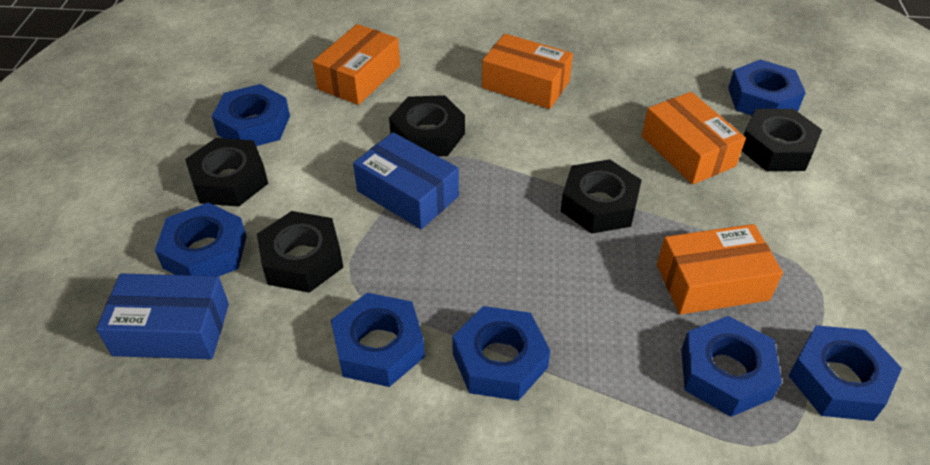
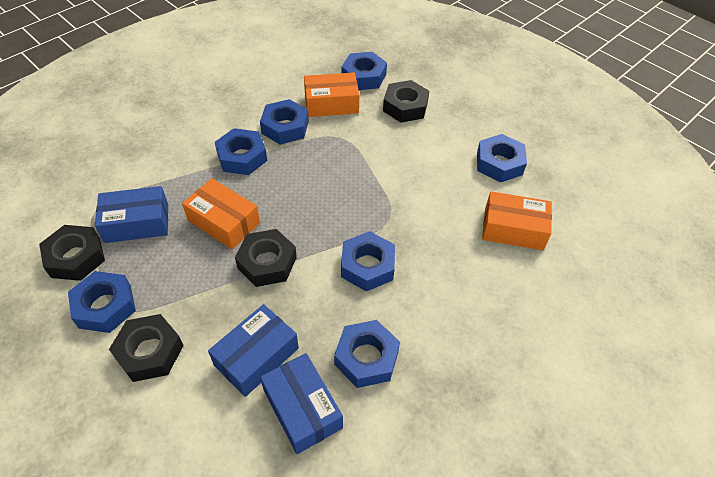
black nut: [185,138,268,207] [257,211,344,293] [389,95,465,156] [560,159,642,234] [742,109,822,171] = 5 -> [39,225,105,281] [109,314,184,382] [235,229,297,287] [383,80,429,123] = 4
blue box: [96,273,229,359] [353,132,459,229] = 2 -> [95,186,168,243] [208,304,299,397] [260,353,343,454] = 3
orange box: [313,24,400,105] [482,34,573,109] [642,92,746,185] [657,224,783,314] = 4 -> [182,179,260,249] [304,73,359,117] [482,191,552,250] = 3

